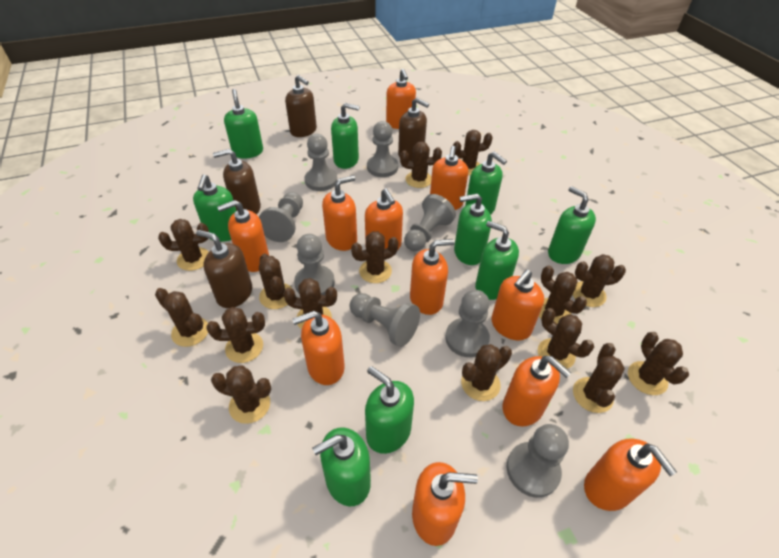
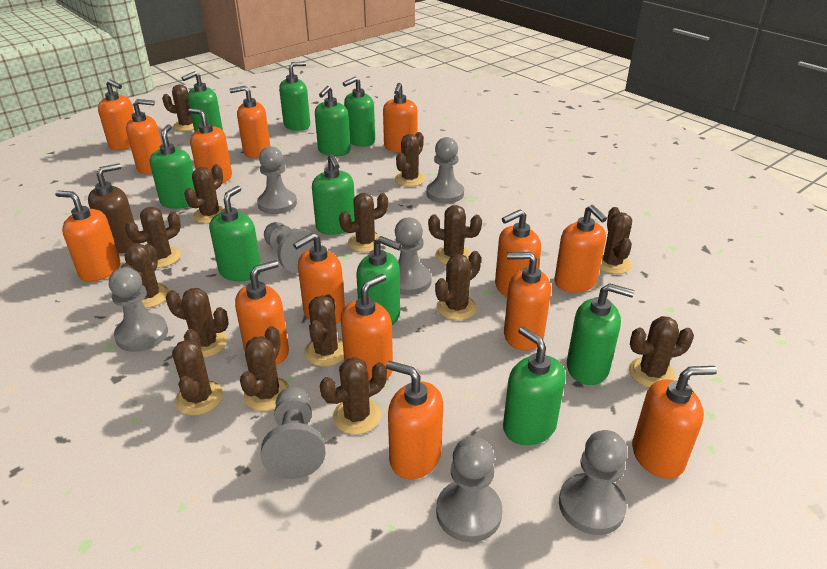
brown soap dispenser: [196,230,252,308] [213,149,261,214] [285,75,317,137] [398,98,429,161] = 4 -> [88,163,135,253] = 1
green soap dispenser: [193,174,236,242] [224,89,263,158] [312,427,371,506] [331,103,360,169] [365,366,414,454] [454,194,492,265] [465,152,507,215] [475,221,519,300] [548,186,596,264] = 9 -> [150,124,196,209] [181,71,223,132] [209,186,261,281] [279,62,310,131] [312,154,355,235] [315,86,351,156] [343,77,375,147] [356,236,401,325] [503,326,566,445] [567,283,634,385] = 10
orange soap dispenser: [217,200,269,272] [292,311,345,385] [322,175,357,251] [365,189,403,249] [386,69,416,129] [410,239,455,315] [412,462,478,546] [430,146,468,210] [491,270,544,340] [502,356,571,427] [584,439,677,511] = 11 -> [55,191,120,282] [98,79,134,150] [126,99,162,174] [188,108,232,184] [230,86,270,158] [235,260,289,365] [293,233,345,324] [341,274,393,380] [383,83,418,153] [386,361,443,479] [495,210,541,297] [504,252,551,351] [554,205,607,293] [632,366,717,479] = 14

